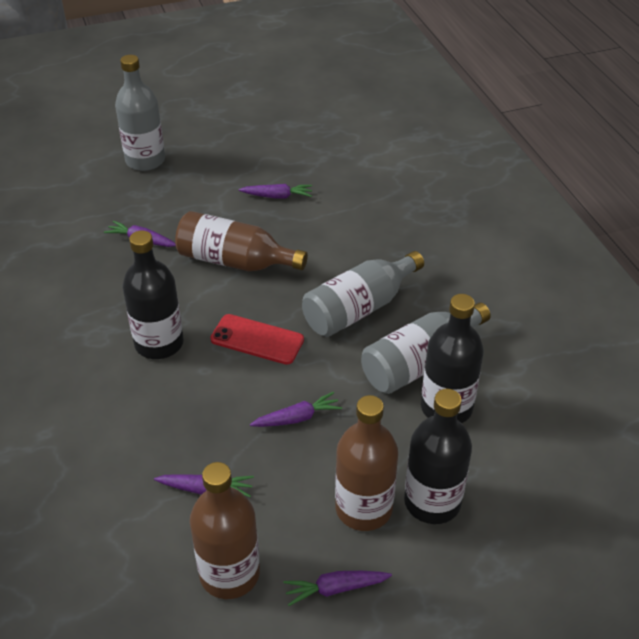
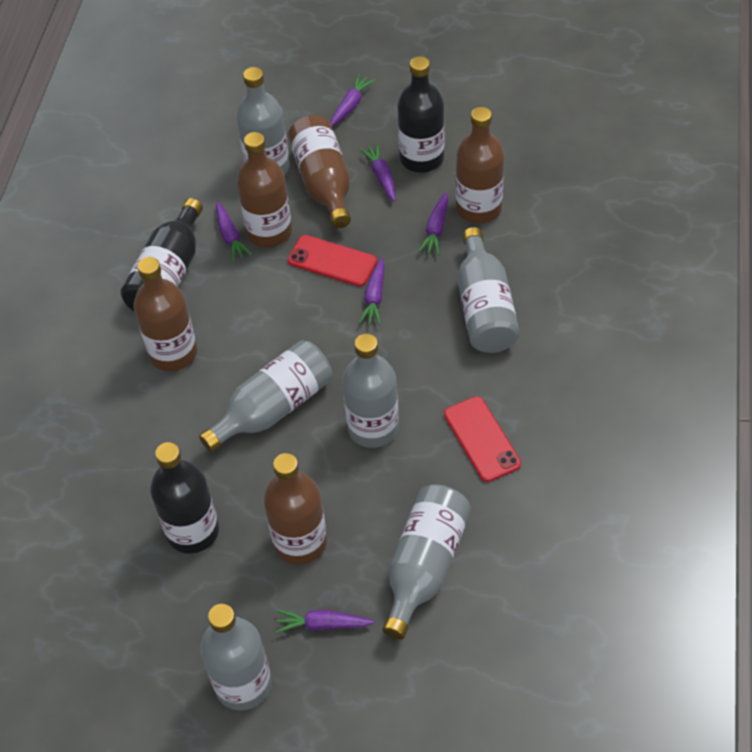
brown bottle: [175,211,308,271] [190,462,260,599] [335,395,398,531] = 3 -> [134,257,197,371] [237,132,292,247] [264,453,327,565] [288,115,351,228] [456,107,504,223] = 5
grey bottle: [115,55,165,171] [302,251,424,337] [361,303,491,394] = 3 -> [199,340,332,452] [200,604,272,710] [236,67,290,175] [342,334,399,448] [382,484,471,640] [457,227,520,353] = 6
purple carrot: [104,221,176,247] [154,474,254,497] [239,184,312,198] [250,392,342,427] [283,571,392,606] = 5 -> [216,202,252,262] [275,610,374,633] [330,74,375,126] [359,144,395,202] [359,258,385,325] [418,192,448,255] = 6
red phone: [210,314,304,365] = 1 -> [288,235,377,287] [444,396,521,482] = 2

